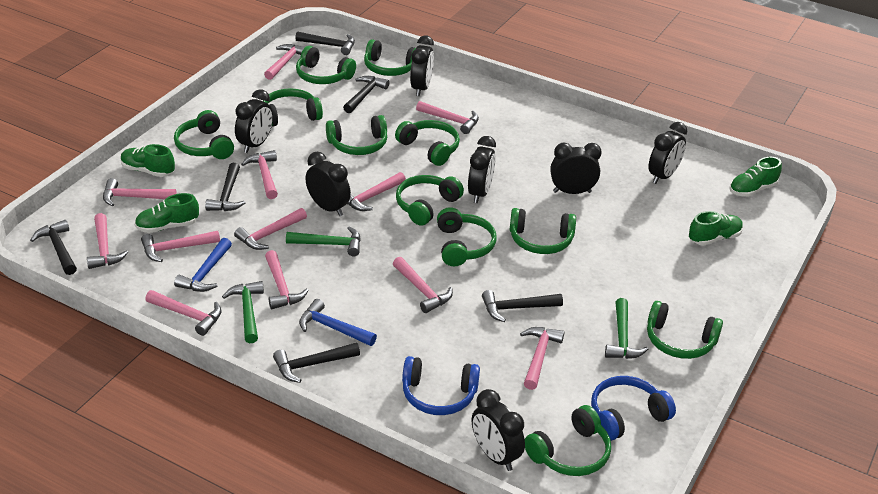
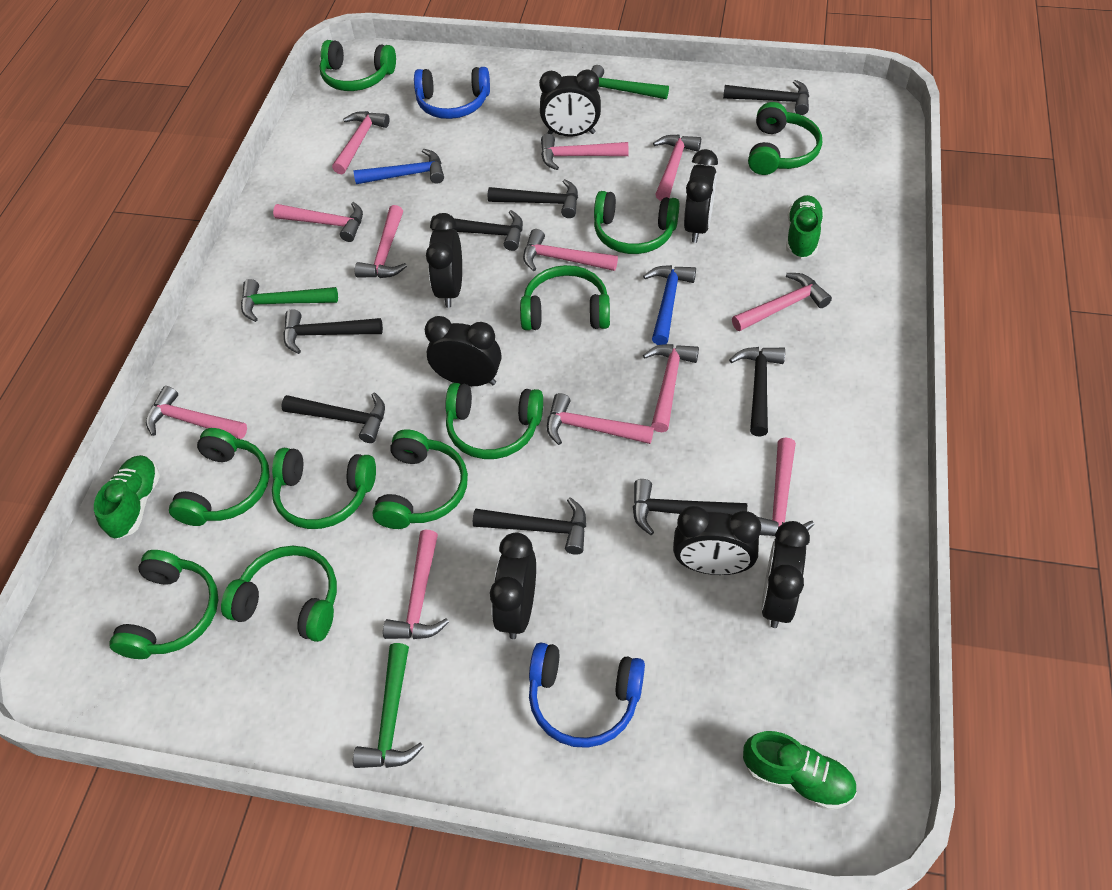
black hammer: [30,220,77,275] [205,163,245,211] [273,343,360,383] [295,31,355,55] [343,76,390,113] [482,290,563,322] = 6 -> [282,393,385,443] [283,309,383,354] [431,210,523,251] [473,497,586,555] [488,179,578,218] [633,479,747,535] [723,80,809,115] [729,347,785,437] = 8
green headphones: [174,110,234,159] [263,88,323,127] [296,46,356,84] [326,115,387,155] [364,39,416,76] [395,120,460,166] [396,175,464,226] [437,207,496,266] [510,208,576,254] [525,405,611,476] [647,301,723,359] = 11 -> [109,550,218,659] [169,428,270,526] [221,546,337,642] [272,448,376,529] [320,40,396,91] [373,429,468,529] [445,383,543,459] [520,265,610,330] [594,191,680,254] [748,102,822,175] = 10
green shoe: [121,144,175,177] [135,193,199,233] [689,211,743,245] [729,157,782,197] = 4 -> [94,455,160,539] [743,731,857,810] [786,195,824,259] = 3

